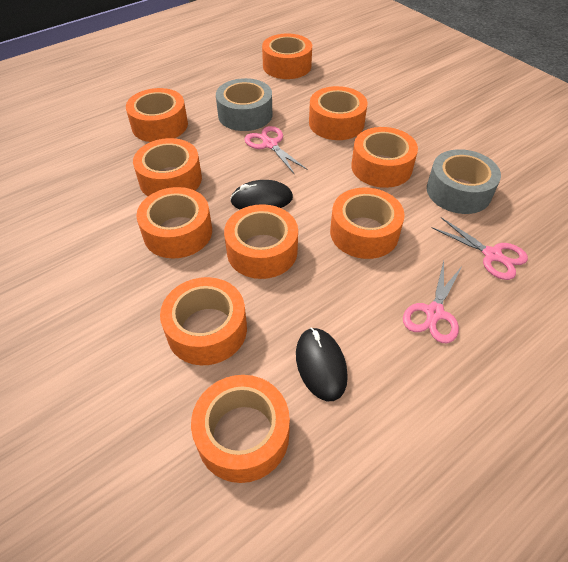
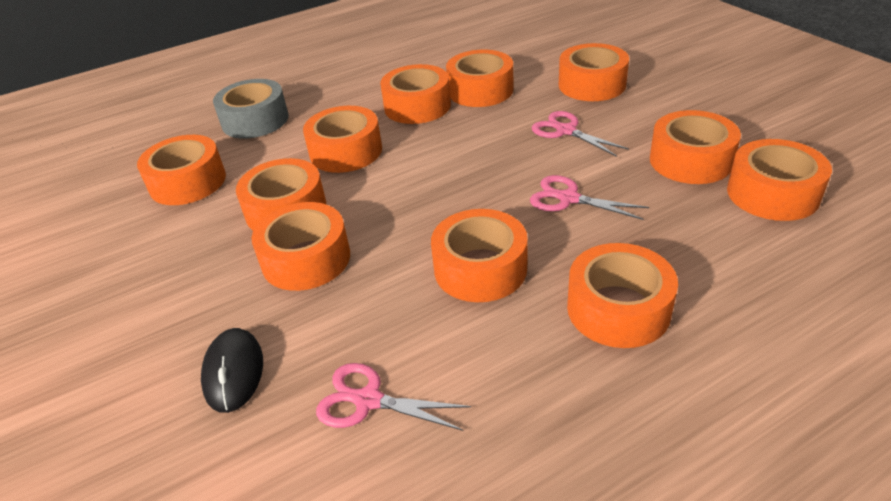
black mouse: [230,180,293,210] [296,327,348,401] = 2 -> [201,328,263,413] = 1
grey tape: [216,78,272,131] [427,149,501,214] = 2 -> [213,79,289,139] = 1
orange tape: [126,88,188,142] [133,138,202,196] [136,187,212,258] [160,277,247,365] [191,375,290,483] [224,204,298,279] [262,33,312,79] [309,86,367,140] [330,188,405,259] [351,127,418,188] = 10 -> [137,135,226,205] [236,158,326,231] [252,202,350,291] [303,106,382,173] [380,64,451,124] [431,209,528,302] [446,50,514,107] [559,43,629,101] [567,243,678,348] [650,110,741,184] [727,139,832,221] = 11

